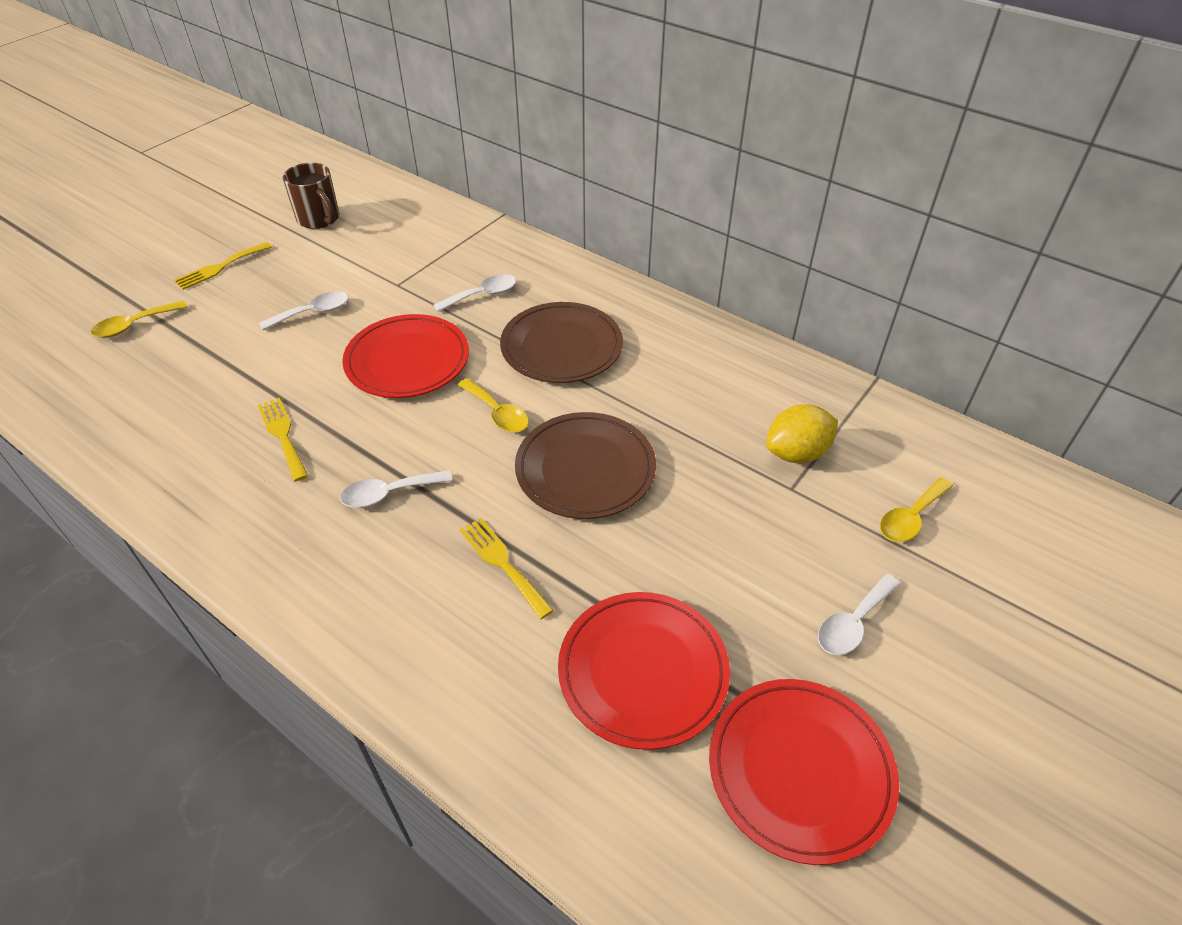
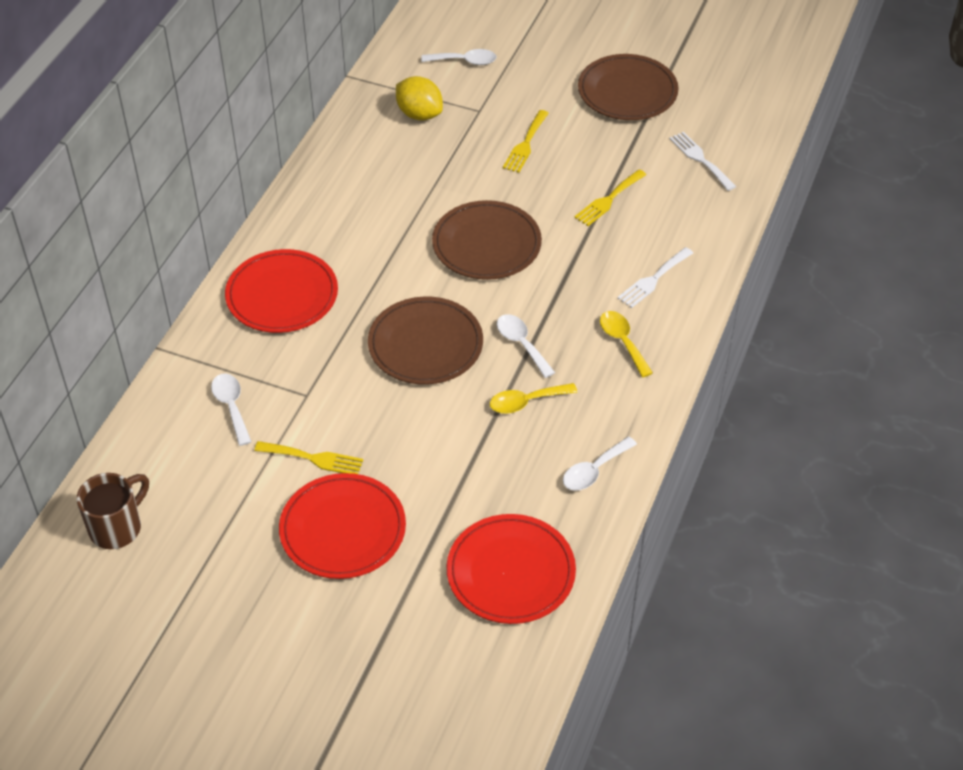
brown plate: [500,302,623,383] [515,412,656,519] = 2 -> [368,297,483,385] [432,200,542,280] [578,54,678,120] = 3
white fork: none = 0 -> [617,247,693,308] [669,132,736,191] = 2
yellow spoon: [91,301,188,338] [458,378,529,433] [880,477,953,542] = 3 -> [490,383,578,414] [600,311,653,377] = 2

